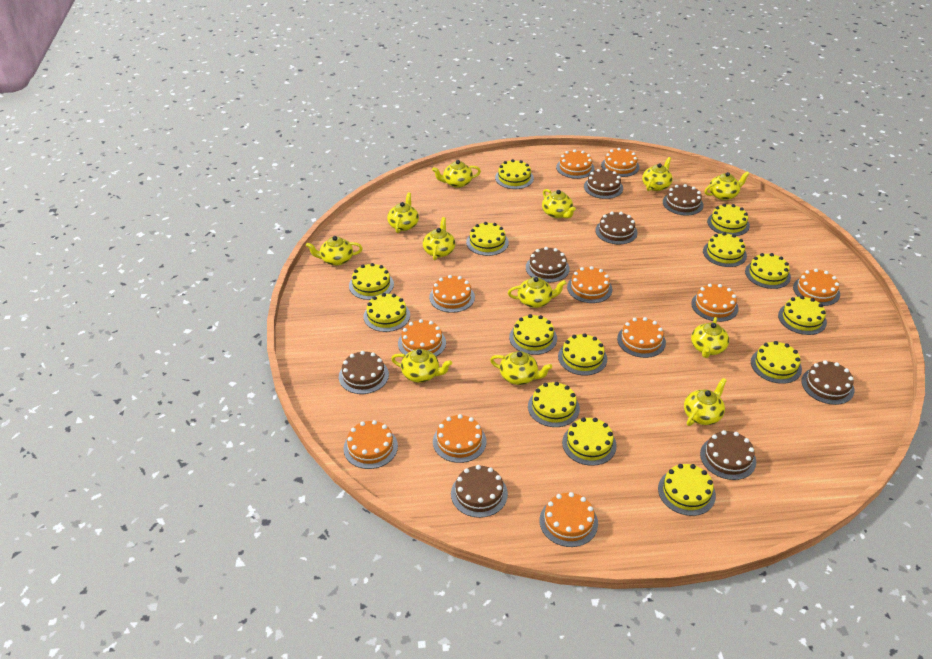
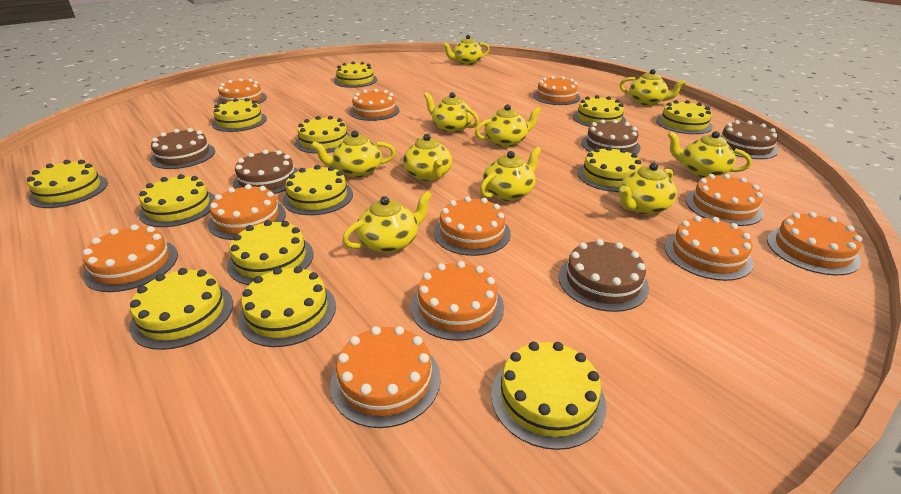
brown cake: [339,351,389,394] [451,465,508,518] [526,247,570,283] [584,169,623,199] [595,212,638,245] [663,184,703,215] [700,430,756,480] [801,360,854,405] = 8 -> [150,128,215,169] [233,150,299,194] [559,239,649,312] [581,119,641,154] [720,120,778,159] = 5
yellow cake: [349,263,394,300] [363,293,410,332] [466,222,509,256] [495,159,534,189] [509,314,557,355] [528,382,580,427] [558,333,607,375] [562,417,617,466] [658,464,716,516] [703,232,747,267] [707,204,750,236] [745,253,791,289] [751,341,802,384] [778,296,827,335] = 14 -> [27,160,108,208] [129,268,233,350] [139,174,215,227] [212,98,267,132] [227,220,313,285] [238,266,336,347] [283,165,353,215] [295,116,350,154] [334,62,377,88] [491,342,606,450] [573,95,626,127] [577,146,642,192] [656,100,713,134] = 13
yellow teapot: [306,236,363,266] [387,192,419,233] [391,349,452,383] [423,217,455,260] [432,160,481,188] [490,351,552,385] [508,277,566,308] [542,189,576,218] [642,157,673,191] [684,378,727,426] [691,317,729,358] [705,171,750,200] = 12 -> [311,130,396,177] [342,191,432,253] [403,134,452,181] [424,92,479,133] [443,35,490,65] [475,104,541,147] [480,147,541,201] [619,163,677,215] [620,69,686,106] [667,131,752,178] = 10

